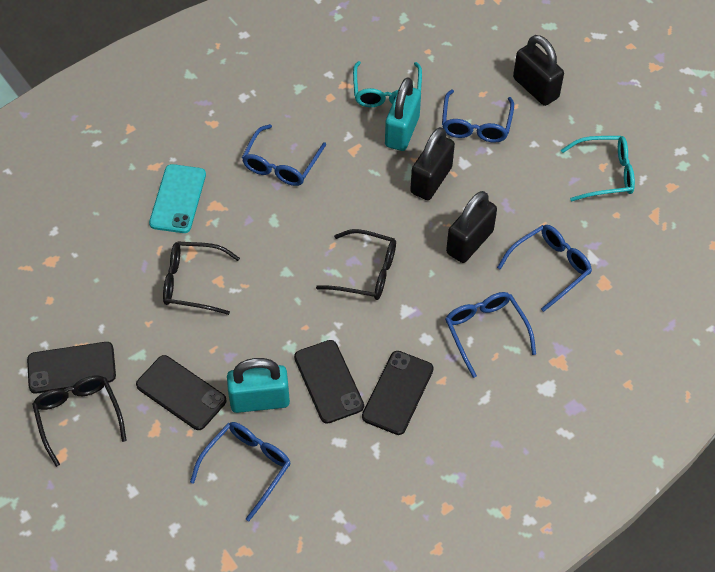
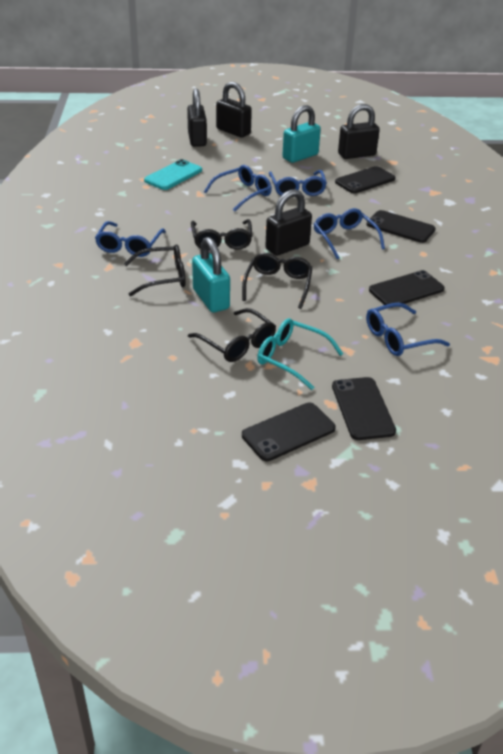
black glasses: [32,375,127,467] [163,242,240,315] [316,229,396,300] = 3 -> [124,244,186,296] [188,308,276,362] [191,219,252,250] [242,253,313,309] = 4
black padlock: [410,127,455,200] [446,191,497,263] [513,35,564,106] = 3 -> [187,88,207,147] [216,82,252,137] [265,189,312,256] [338,104,380,159] = 4
black phone: [27,342,116,394] [136,355,226,430] [294,340,364,424] [362,351,434,435] = 4 -> [242,402,336,461] [332,377,396,440] [335,166,395,193] [366,210,436,243] [369,270,445,308] = 5
turquoise glasses: [353,61,422,107] [561,136,635,201] = 2 -> [257,318,343,390] = 1

